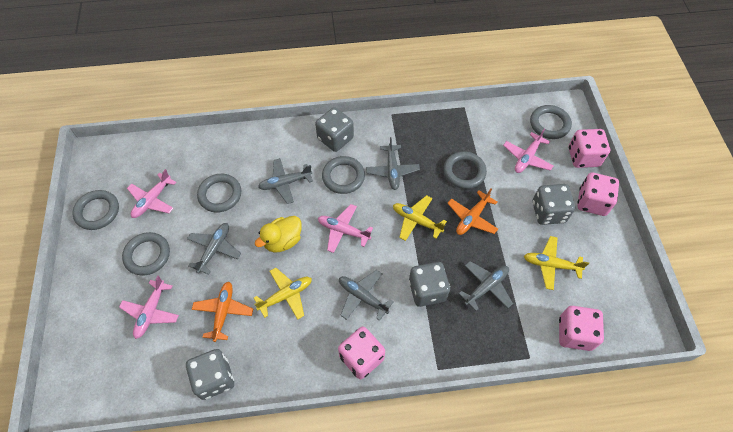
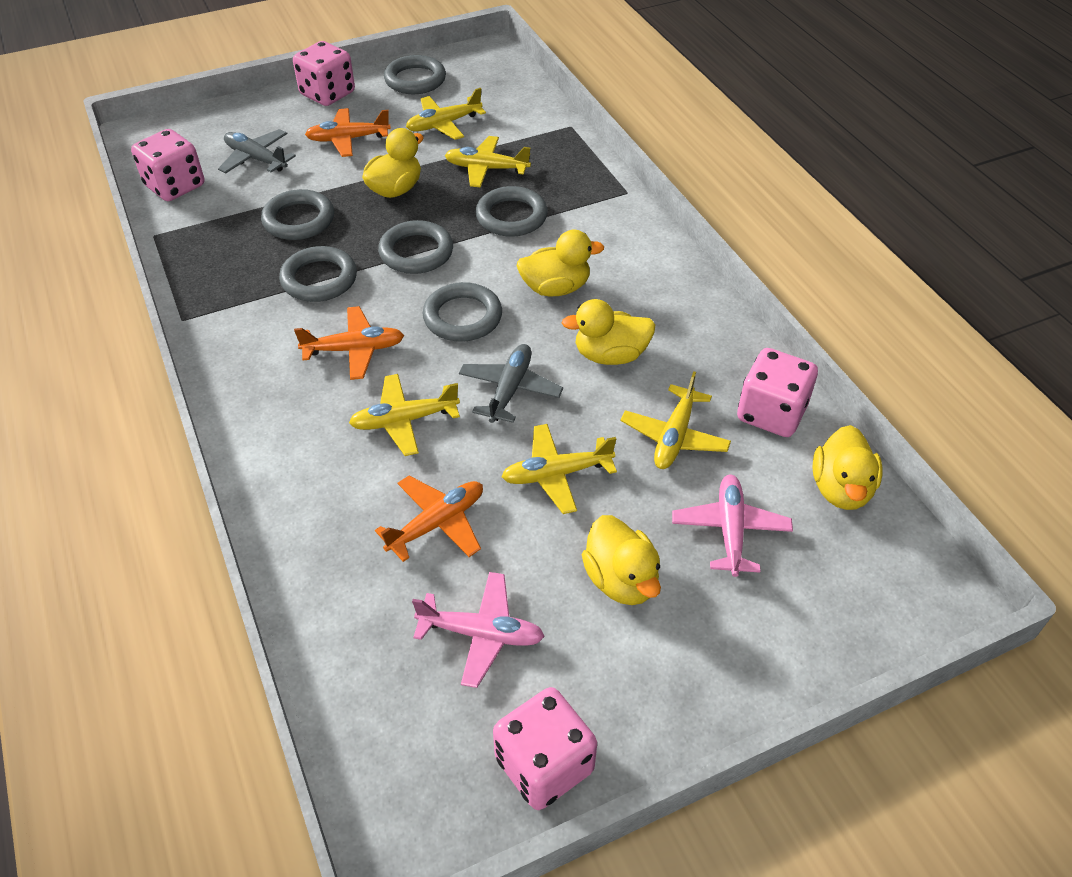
grey dice: [186,349,234,400] [315,107,354,152] [409,262,450,307] [533,184,575,225] = 4 -> none = 0
grey plane: [187,223,241,275] [258,158,313,204] [339,270,394,321] [366,137,420,190] [459,261,513,311] = 5 -> [218,129,296,174] [459,344,563,423] = 2
orange plane: [192,282,253,342] [447,188,498,235] = 2 -> [294,306,404,380] [305,108,391,157] [375,476,483,562] = 3
pink plane: [119,276,179,339] [127,169,176,218] [318,204,373,253] [503,129,554,173] = 4 -> [412,572,545,688] [672,475,793,577] = 2
yellow duck: [255,216,302,253] = 1 -> [362,128,424,198] [517,230,604,297] [562,299,655,365] [582,515,661,605] [812,425,883,510] = 5
yellow plane: [254,268,312,320] [393,195,447,241] [524,236,589,290] = 3 -> [349,374,460,456] [406,88,486,140] [445,136,531,188] [501,424,617,514] [621,372,731,469] = 5

